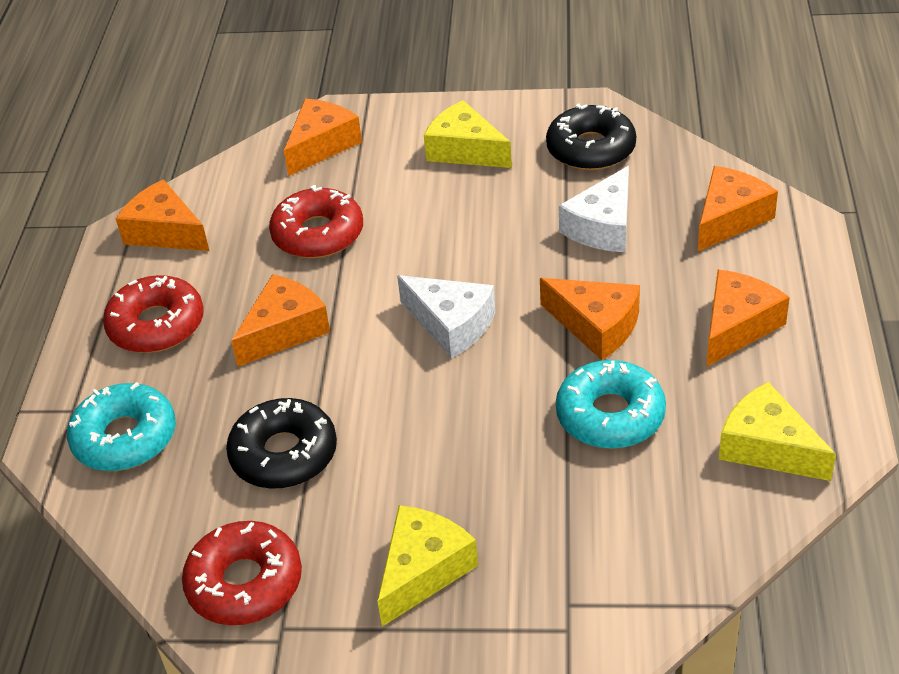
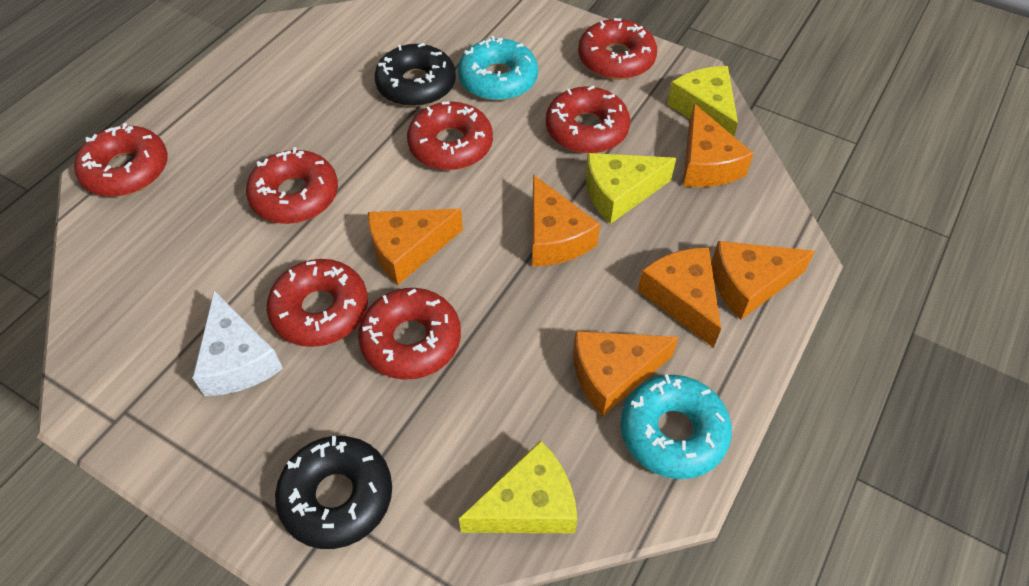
red donut: [103,275,204,353] [182,521,302,625] [269,185,363,259] = 3 -> [74,123,168,197] [246,147,338,224] [267,259,368,347] [358,288,461,380] [407,101,493,170] [546,85,630,153] [578,18,657,80] = 7
white cheese: [397,275,495,358] [559,166,629,252] = 2 -> [192,290,283,396] = 1

